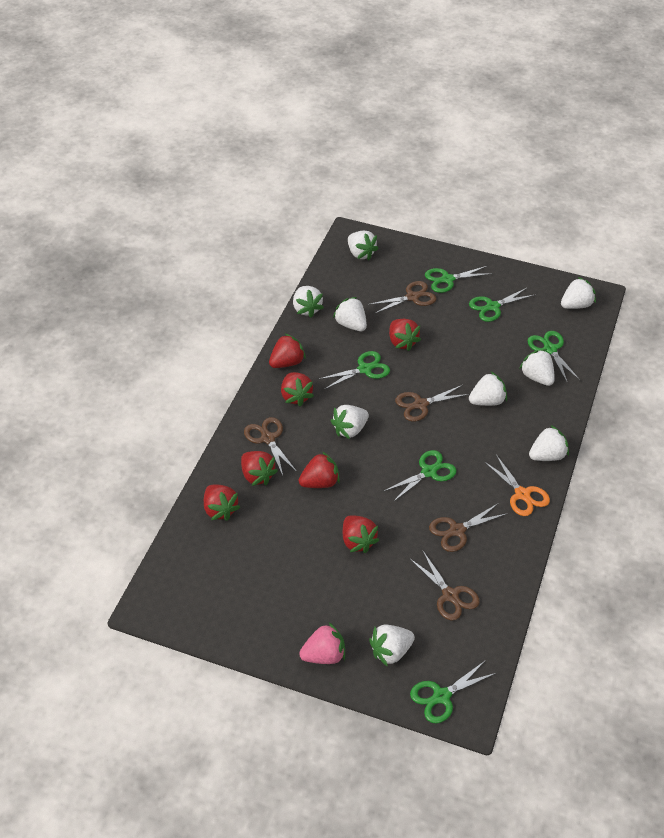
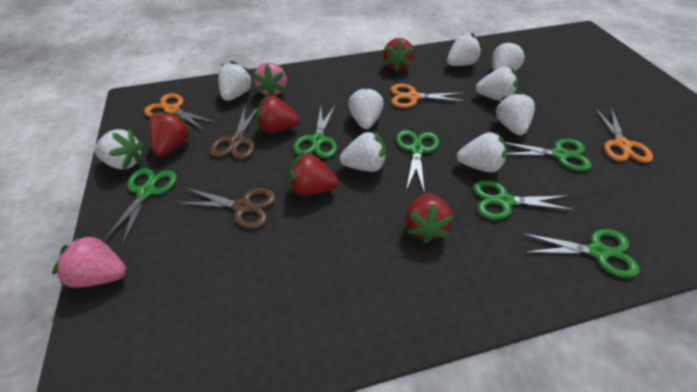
brown scissors: [244,417,297,476] [368,281,436,314] [395,385,470,421] [409,550,480,621] [429,503,508,552] = 5 -> [177,188,276,229] [210,105,257,159] = 2
orange scissors: [484,455,550,516] = 1 -> [144,93,216,131] [390,84,465,108] [595,108,653,163] = 3
pink strawberry: [299,623,345,664] = 1 -> [52,233,126,288] [253,62,287,96] = 2
red strawberry: [204,485,240,521] [241,451,278,486] [269,334,306,368] [281,372,314,407] [299,451,340,488] [343,515,379,553] [389,319,421,351] = 7 -> [148,111,192,157] [256,96,300,133] [289,151,338,195] [383,38,414,72] [406,193,454,243] = 5

